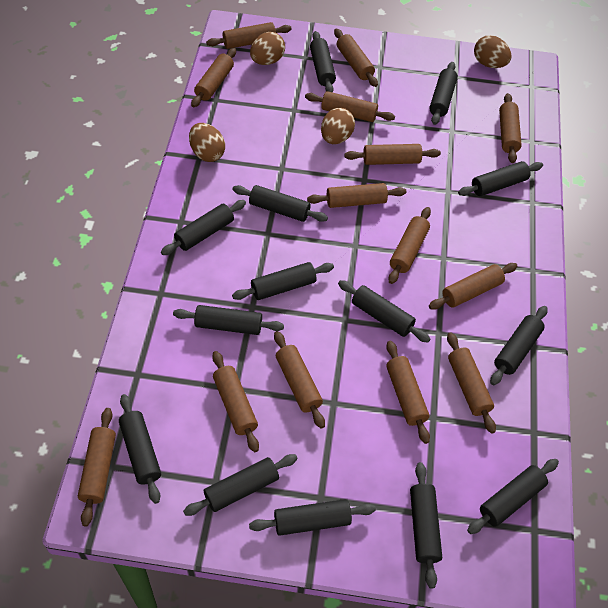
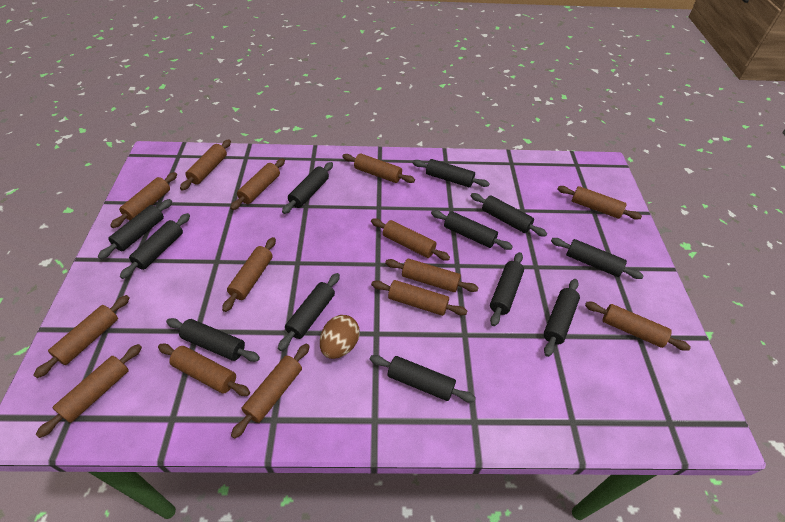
black rolling pin: [119,394,161,504] [161,200,246,255] [173,305,284,335] [183,454,298,516] [232,185,328,222] [232,262,334,300] [249,499,376,536] [310,31,336,92] [338,280,430,343] [410,462,442,589] [429,62,458,125] [458,161,543,196] [467,459,559,534] [490,306,548,385] = 14 -> [98,199,172,259] [120,213,190,279] [166,318,260,362] [278,273,340,351] [282,162,333,214] [370,355,476,403] [413,159,490,187] [431,210,513,250] [471,193,547,237] [490,252,524,326] [543,279,580,357] [551,238,644,279] = 12
brown egg: [189,123,225,162] [250,32,285,65] [321,108,355,144] [474,35,512,68] = 4 -> [320,315,360,359] = 1

